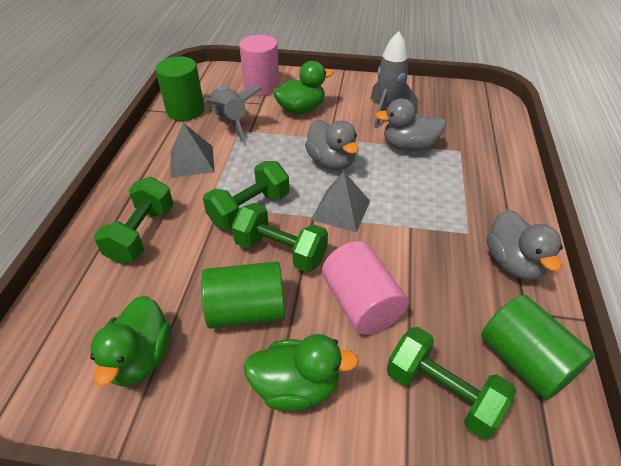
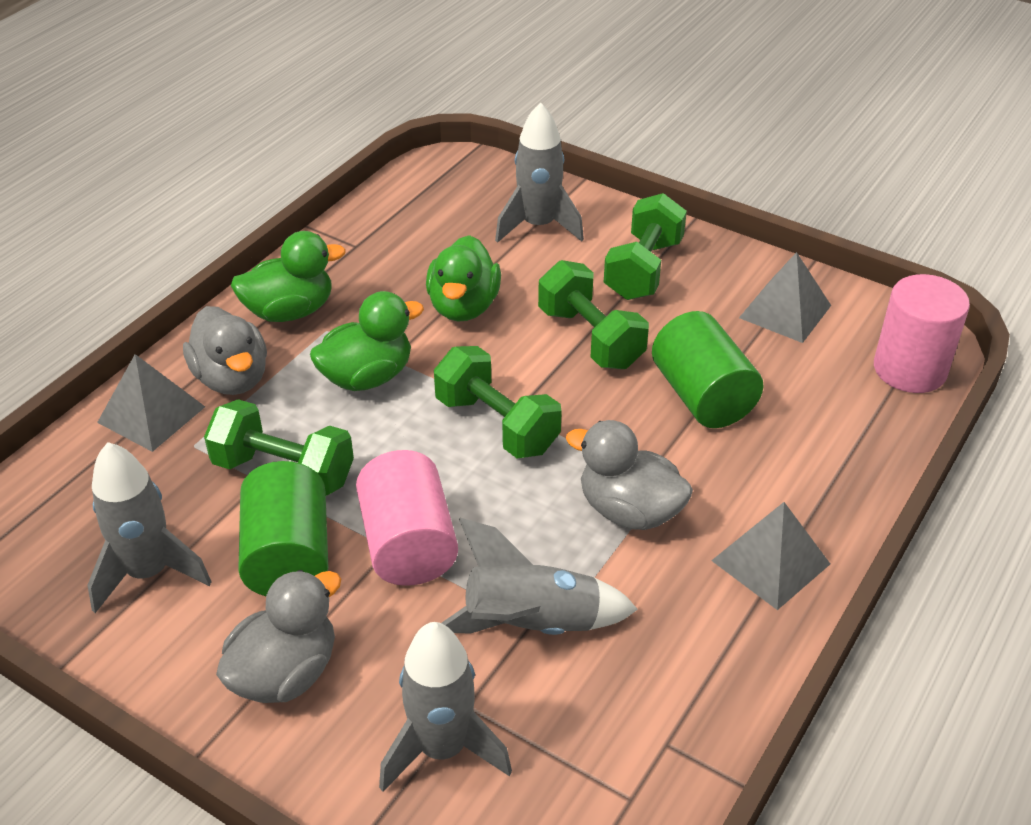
green cylinder: [156,56,205,121] [201,261,285,329] [481,295,595,400] = 3 -> [238,461,329,596] [652,311,764,428] = 2
grey pyramid: [170,123,215,178] [311,171,370,232] = 2 -> [97,354,205,452] [711,502,830,610] [739,252,831,343] = 3
grey rocket: [205,86,262,143] [370,31,418,128] = 2 -> [88,442,212,613] [379,622,512,792] [442,518,638,635] [495,102,584,243] = 4

